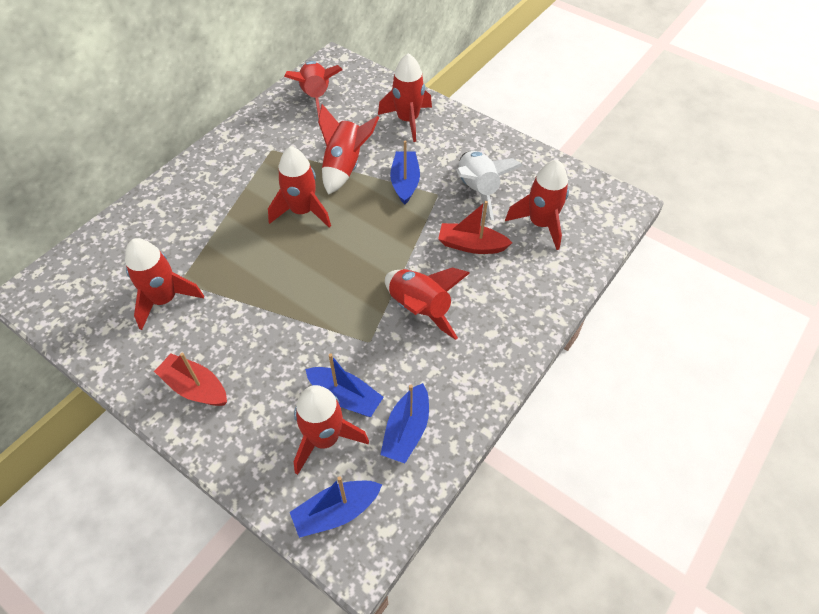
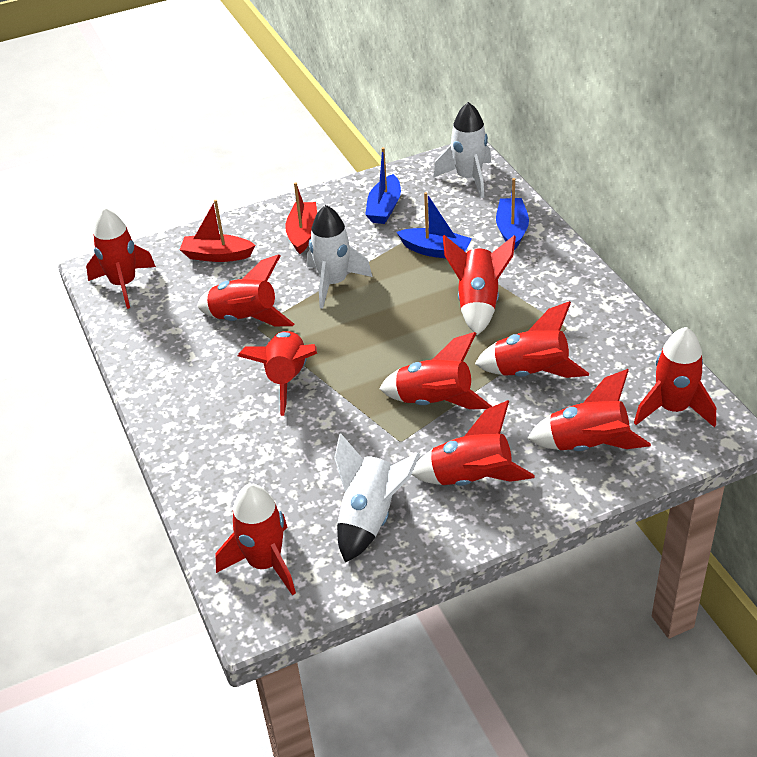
blue boat: [290,476,382,538] [305,353,384,417] [380,383,429,464] [390,141,420,205] = 4 -> [365,147,401,224] [397,192,472,258] [496,178,529,250] = 3
red rocket: [125,238,204,330] [268,146,331,228] [284,61,343,118] [294,385,369,475] [318,104,379,195] [378,53,432,142] [385,268,470,340] [505,160,569,250] = 8 -> [86,208,156,309] [197,254,294,326] [215,484,296,595] [238,331,317,416] [379,332,492,409] [411,400,535,486] [443,235,516,335] [475,301,589,378] [527,369,651,451] [634,327,716,427] = 10
white rocket: [456,151,523,221] = 1 -> [307,205,372,309] [334,433,420,563] [433,102,491,198] = 3

